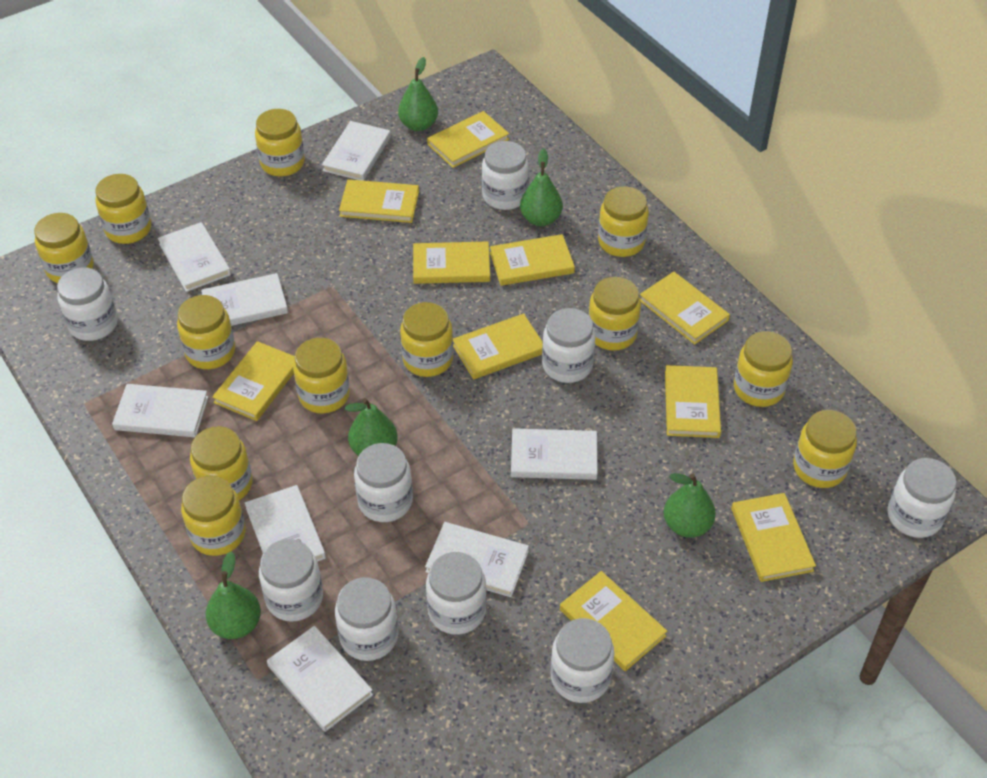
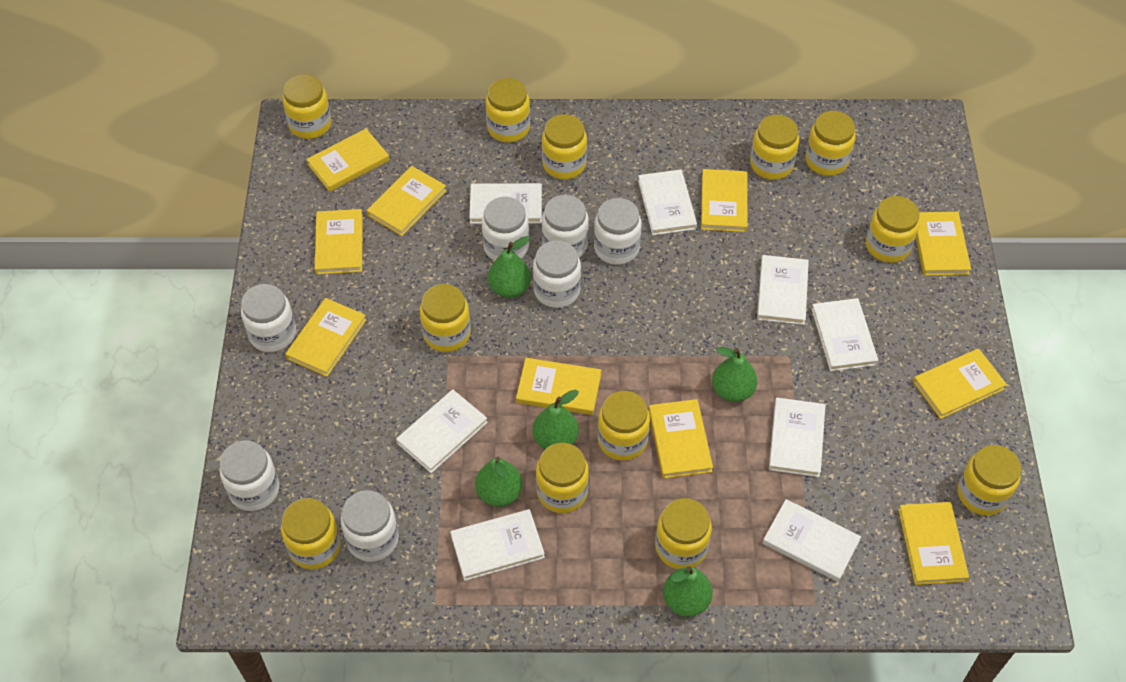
white jar: [57,267,118,341] [259,539,323,622] [335,577,398,661] [354,443,413,522] [426,552,486,635] [482,141,529,210] [542,308,596,383] [551,618,615,703] [887,458,956,538] = 9 -> [220,440,279,511] [241,284,296,352] [341,490,399,562] [482,197,529,261] [533,240,581,308] [542,195,589,257] [594,198,642,265] = 7

